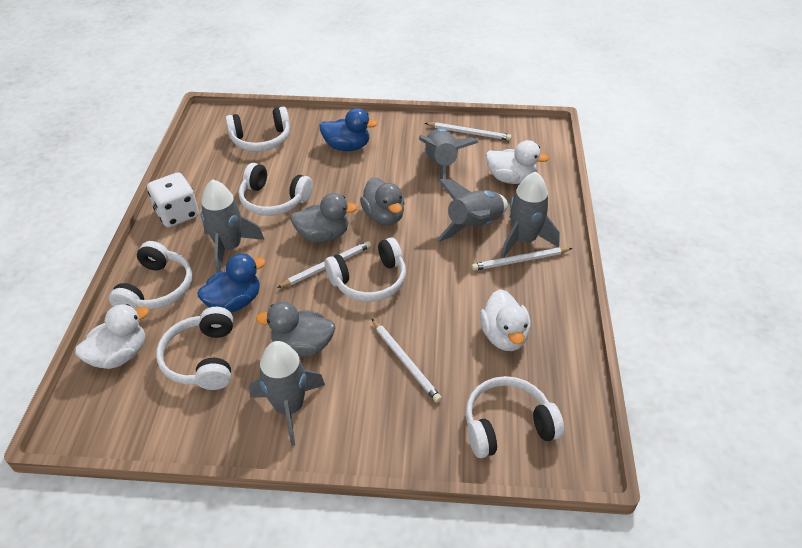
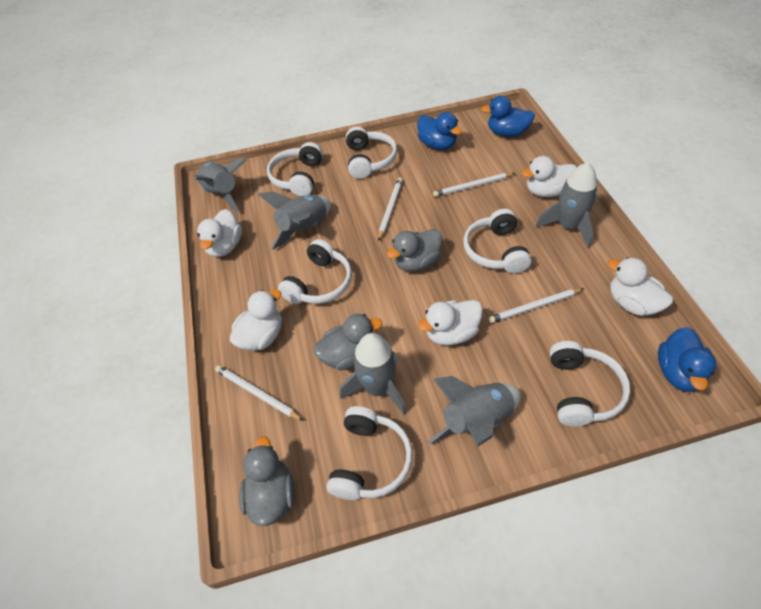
blue duck: [197,254,266,312] [319,108,378,151] = 2 -> [417,112,462,150] [481,96,535,137] [658,327,717,392] = 3
white dice: [147,172,199,227] = 1 -> none = 0
white duck: [75,304,149,369] [480,289,531,351] [486,140,549,184] = 3 -> [197,209,242,257] [229,289,282,351] [418,300,483,346] [521,156,577,197] [607,257,673,316] = 5

